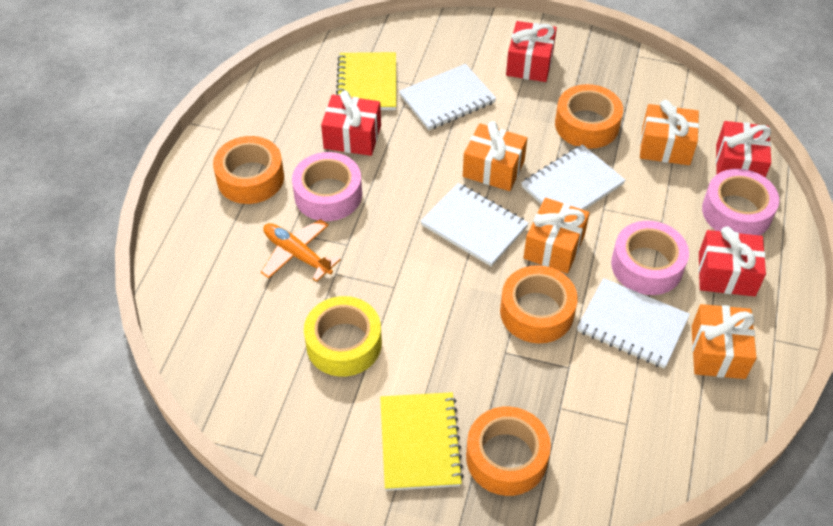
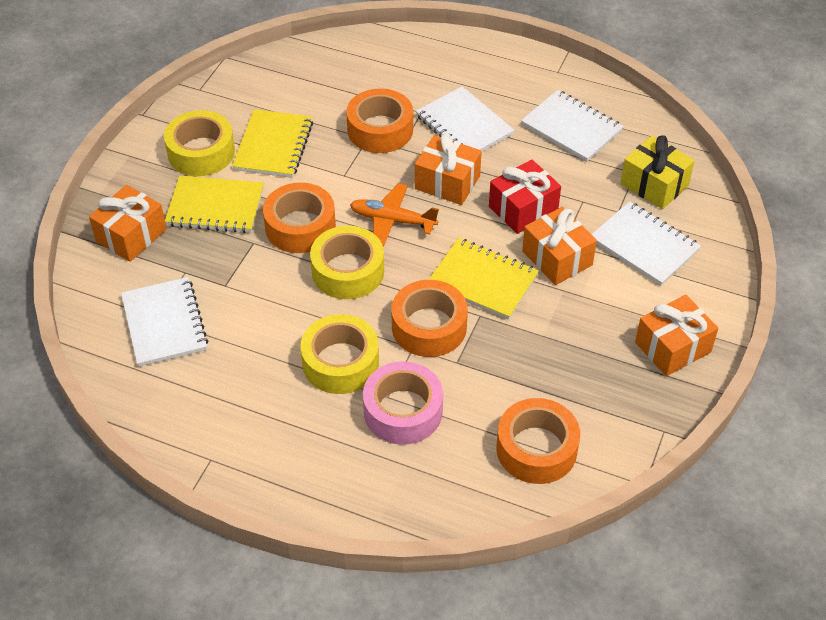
pink tape: [292,152,362,221] [611,221,689,295] [702,169,779,236] = 3 -> [363,361,443,445] = 1
red gift: [321,90,381,156] [506,21,557,82] [698,226,766,297] [716,121,771,177] = 4 -> [489,160,561,234] = 1
yellow gift: none = 0 -> [620,135,695,209] = 1
yellow notebook: [336,52,396,110] [380,392,464,491] = 2 -> [165,176,264,233] [232,109,313,178] [429,238,539,320] = 3
yellow tape: [304,296,382,376] = 1 -> [164,110,235,176] [300,314,379,394] [310,226,384,299] = 3

